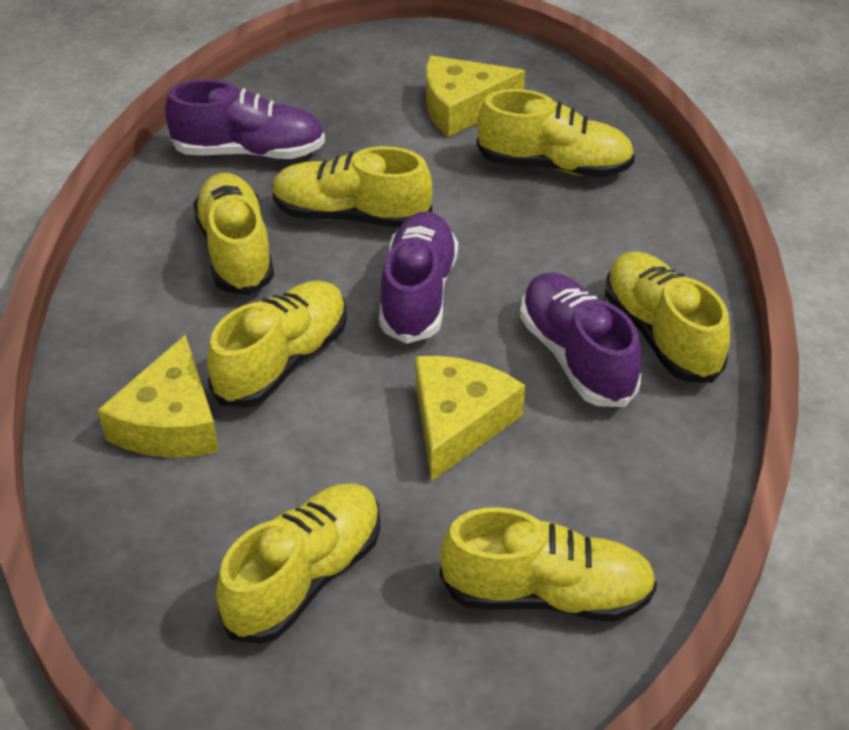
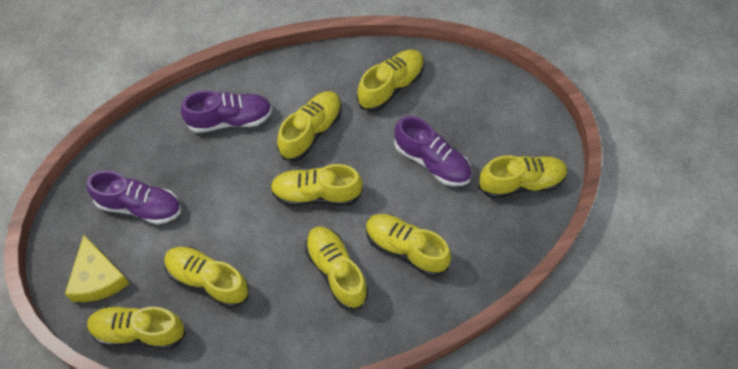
yellow cheese: [98,335,219,458] [416,356,525,482] [426,55,525,137] = 3 -> [65,235,129,302] = 1
yellow shoe: [193,173,274,295] [207,281,347,408] [216,483,380,644] [272,146,432,228] [440,507,657,622] [477,89,635,177] [605,252,730,383] = 7 -> [87,306,186,349] [164,247,249,308] [270,164,363,206] [277,91,342,161] [305,226,368,310] [357,50,424,112] [366,214,451,277] [478,155,568,199] = 8

